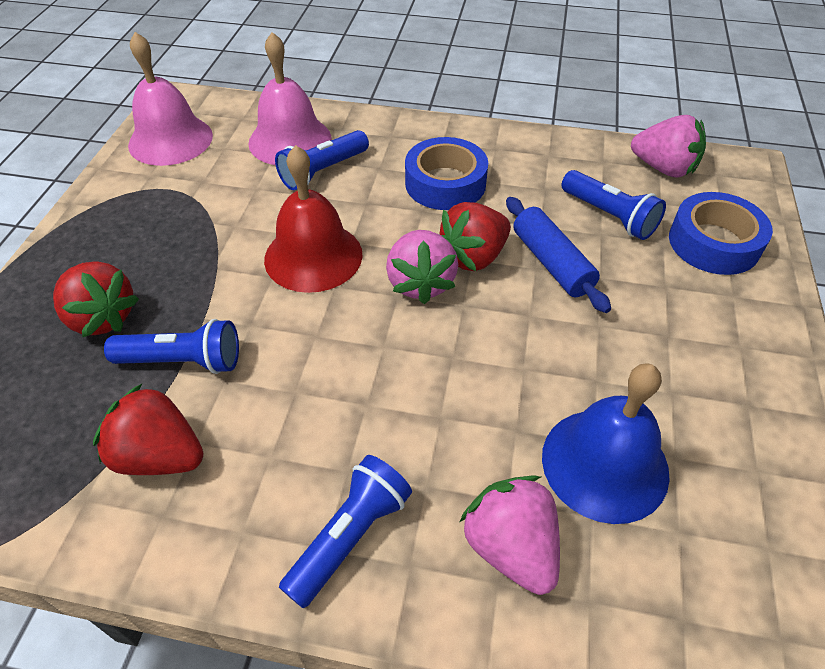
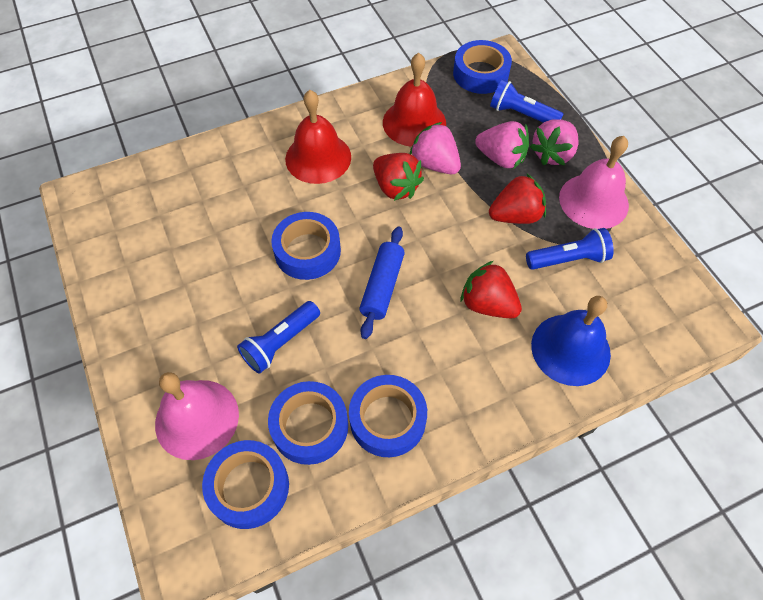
blue flashlight: [104,319,239,374] [275,130,369,190] [279,455,412,608] [562,170,666,240] = 4 -> [237,301,320,373] [490,79,563,123] [526,228,614,270] = 3
blue tape: [405,137,488,210] [669,192,773,275] = 2 -> [202,440,289,529] [268,381,348,465] [271,212,341,280] [349,375,427,457] [453,40,512,94] = 5
red bell: [264,145,363,293] = 1 -> [285,90,351,184] [383,53,446,147] = 2

